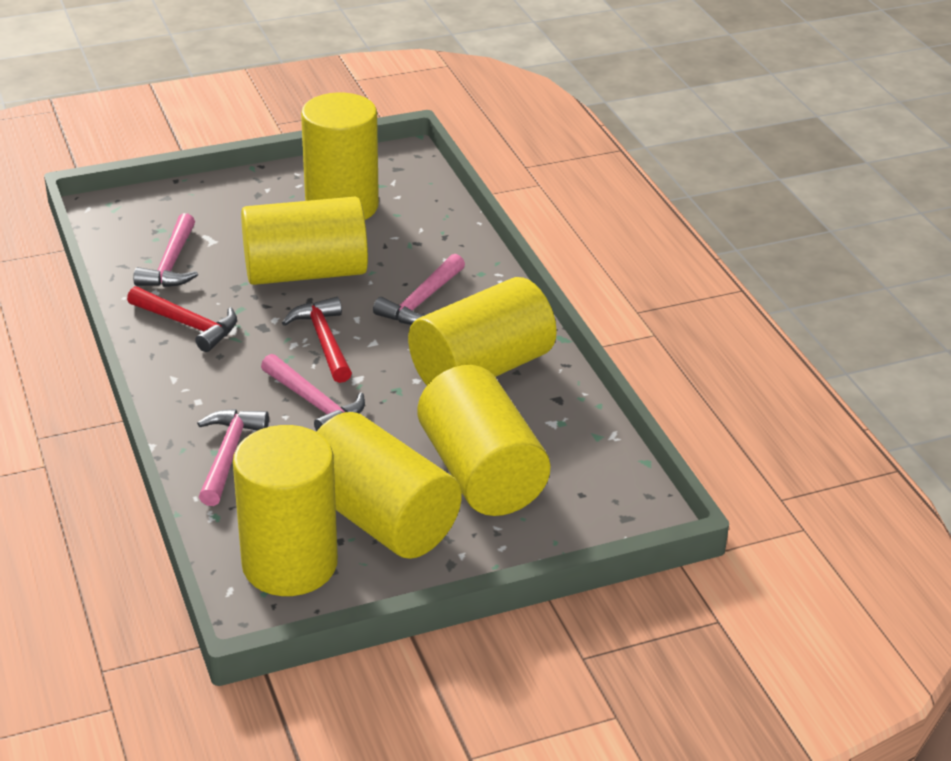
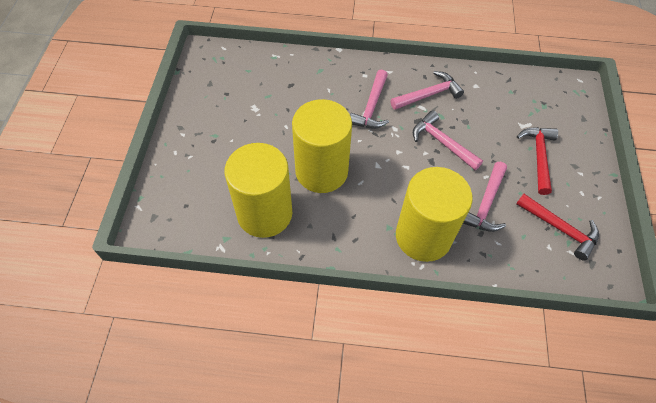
yellow cylinder: [233,425,338,596] [241,197,368,285] [301,92,379,220] [316,412,462,559] [408,277,557,385] [418,365,550,516] = 6 -> [225,143,292,238] [292,99,352,193] [396,167,473,262] = 3

